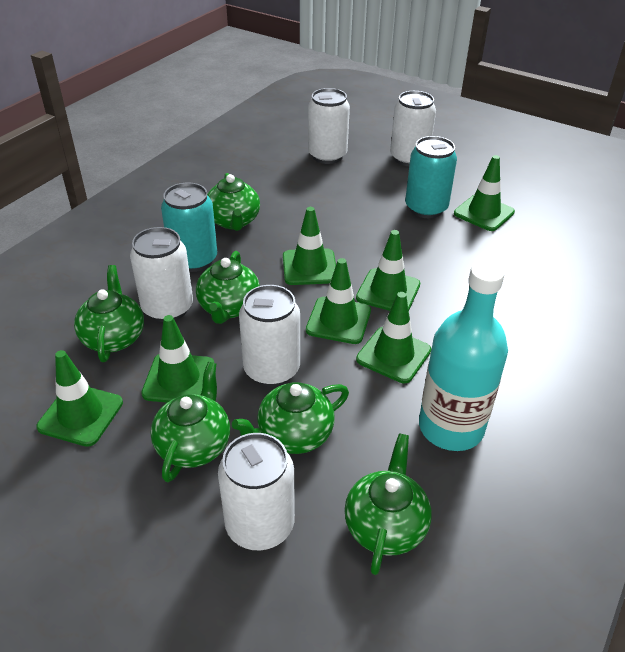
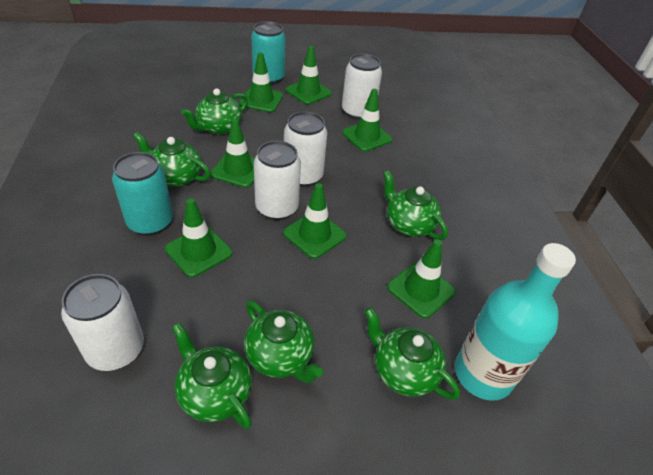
white can: [130,227,193,322] [218,433,295,550] [239,285,300,387] [308,88,350,164] [390,91,436,166] = 5 -> [61,274,144,371] [254,141,301,220] [284,111,327,187] [342,53,382,120] = 4

